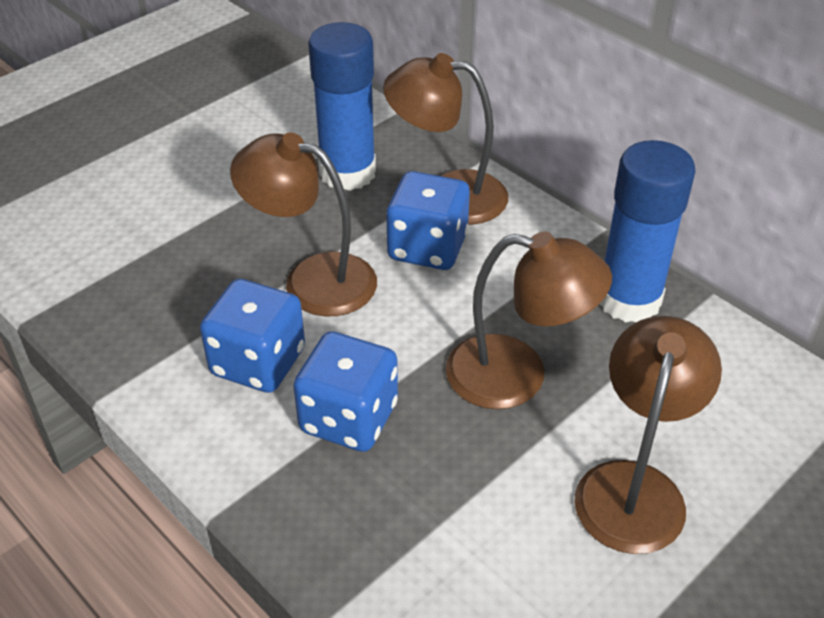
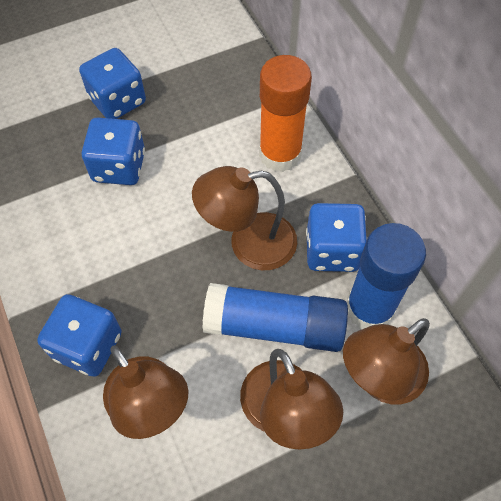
blue dice: [200,279,305,393] [293,331,398,452] [386,171,470,270] = 3 -> [37,294,122,377] [79,48,146,119] [82,117,145,185] [306,203,367,272] = 4
orange glue stick: none = 0 -> [259,55,312,172] = 1

